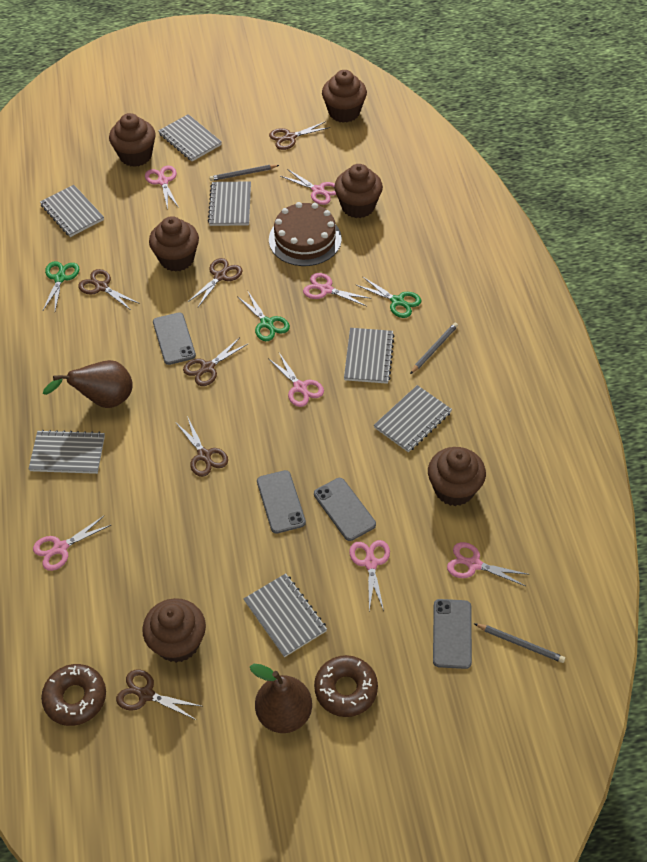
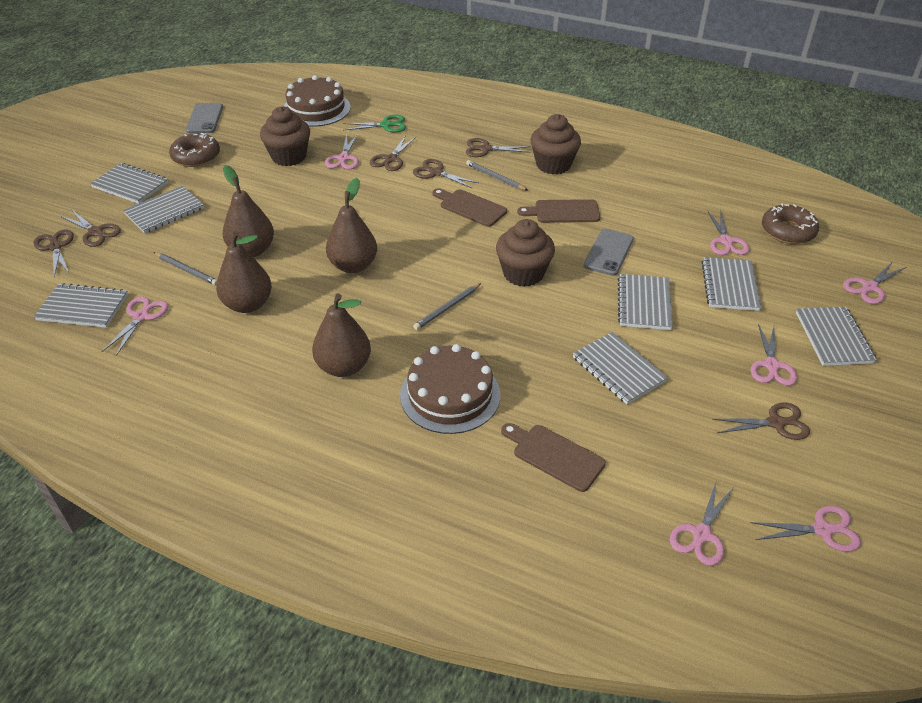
brown cake: [269,202,342,266] = 1 -> [283,75,351,127] [400,344,500,434] = 2
brown cupcake: [109,113,156,167] [142,598,206,663] [149,216,199,272] [322,70,367,123] [334,164,383,218] [428,447,486,506] = 6 -> [260,106,310,166] [496,219,555,287] [530,114,581,175] = 3
brown cutting board: none = 0 -> [432,188,507,227] [501,423,606,492] [517,199,600,223] = 3
brown pear: [43,360,133,408] [250,664,312,733] = 2 -> [216,231,272,313] [223,165,274,257] [312,293,371,377] [326,178,377,273] = 4
green scissors: [43,261,79,311] [237,290,290,341] [356,276,422,318] = 3 -> [343,115,406,133] = 1
grey phone: [153,312,196,365] [257,470,306,534] [314,478,376,541] [433,599,472,669] = 4 -> [186,103,223,133] [584,229,634,276] = 2

